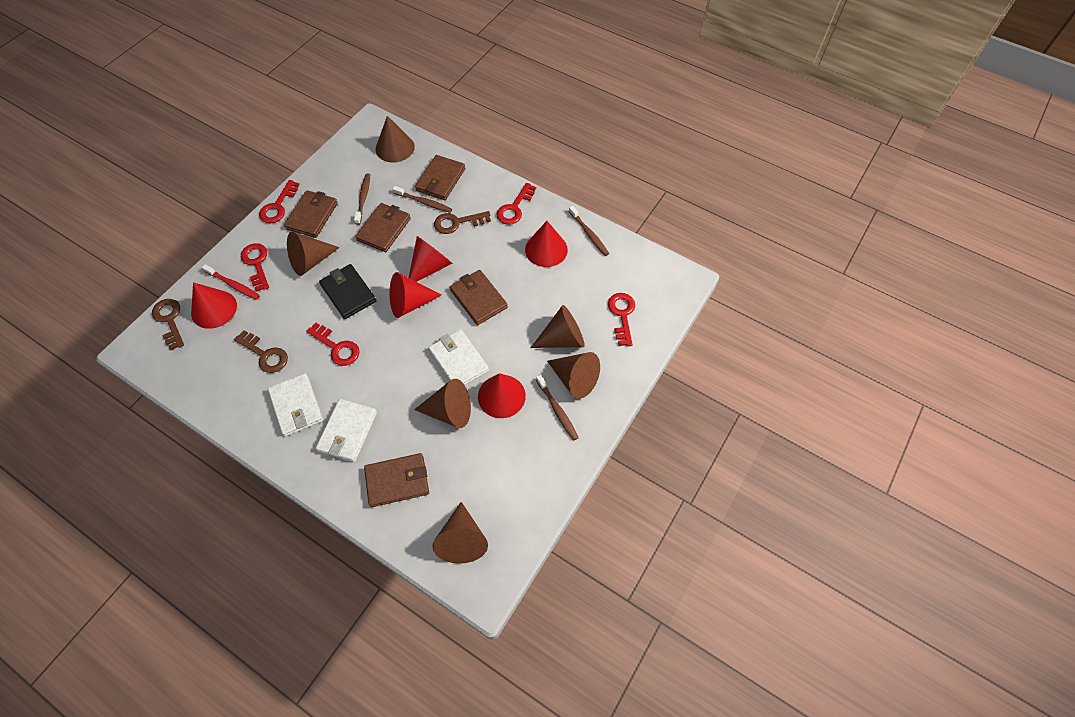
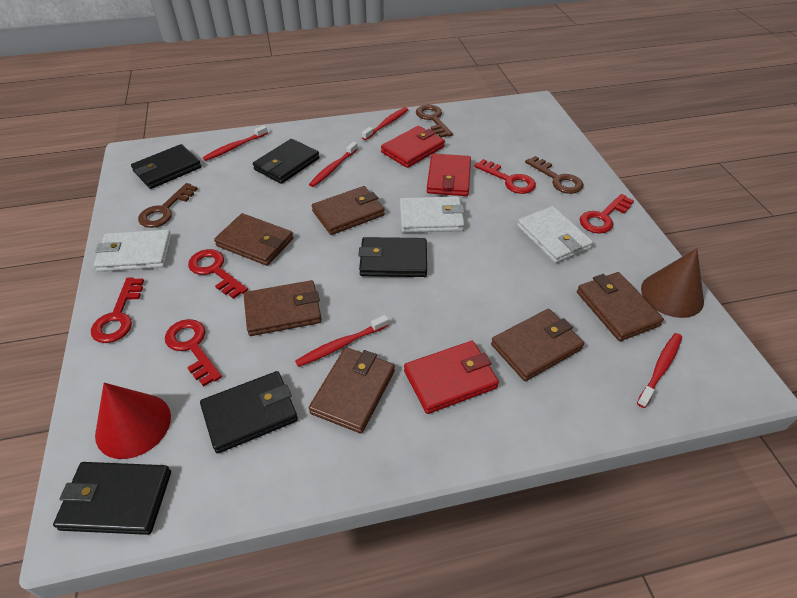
black wallet: [319,264,376,319] = 1 -> [53,462,171,535] [131,144,201,189] [200,371,298,454] [253,139,320,184] [358,237,427,277] = 5
brown cone: [287,232,340,276] [376,116,415,162] [414,379,471,428] [433,502,488,564] [531,305,585,348] [547,352,600,399] = 6 -> [641,248,704,318] = 1
brown toothbrush: [354,173,370,225] [393,186,452,213] [536,375,579,441] [569,206,609,256] = 4 -> none = 0
brown wallet: [284,190,338,238] [355,203,411,252] [364,453,429,507] [415,155,465,200] [450,270,508,325] = 5 -> [214,213,293,266] [244,280,322,336] [309,347,395,433] [312,186,385,235] [491,309,584,381] [577,272,664,341] = 6
red cone: [191,282,237,329] [389,272,441,318] [409,236,452,282] [478,373,526,418] [525,221,568,267] = 5 -> [95,383,171,459] = 1
red toothbrush: [202,264,260,300] = 1 -> [203,125,268,161] [295,315,389,367] [309,142,358,187] [362,107,408,140] [637,333,682,408] = 5
red wallet: none = 0 -> [381,126,445,168] [404,341,499,414] [427,153,471,196] = 3

